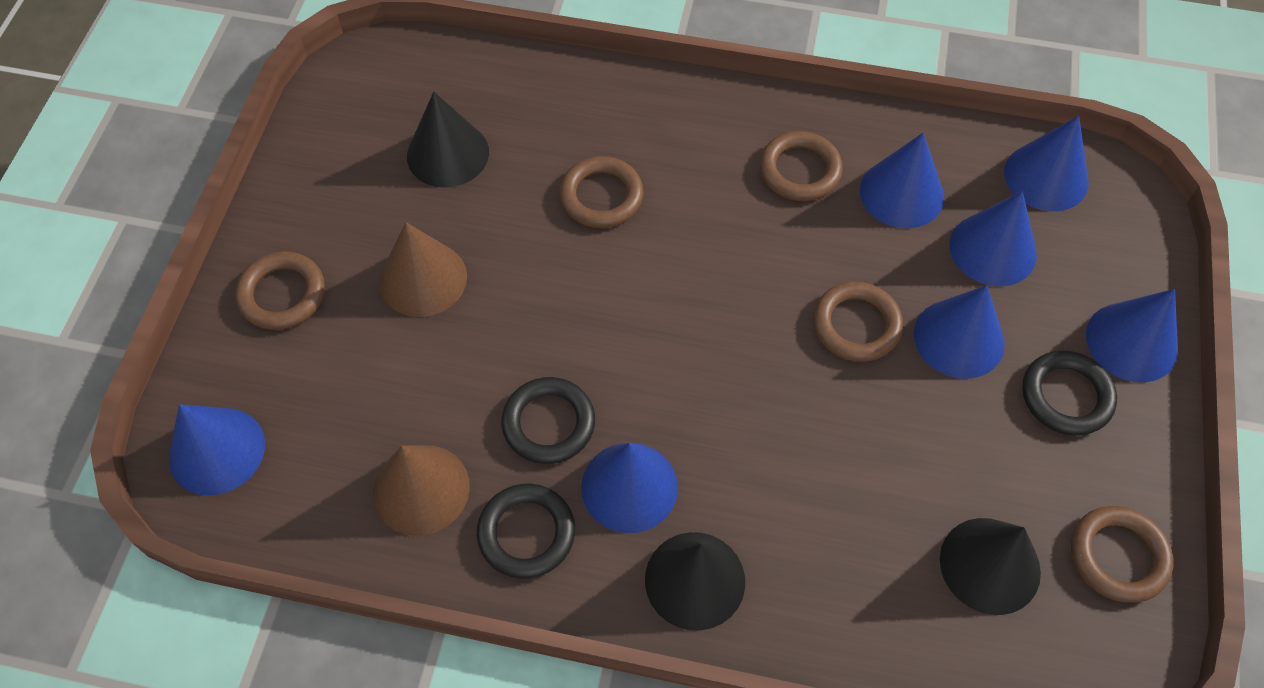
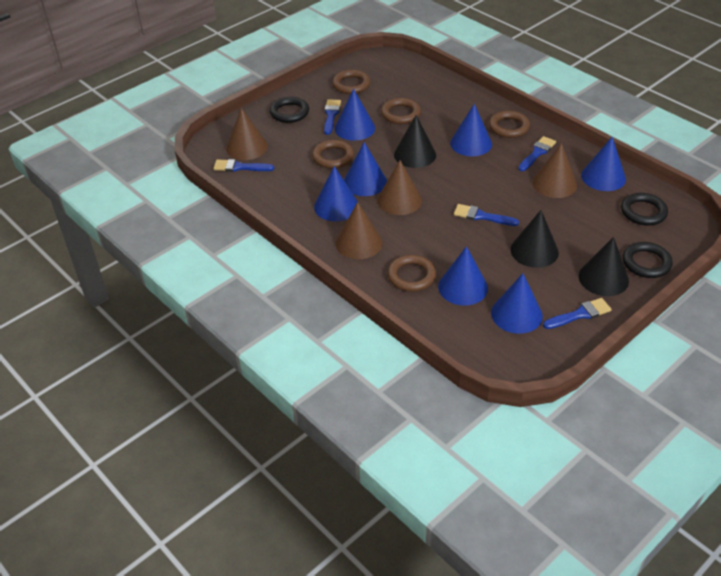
blue brush: none = 0 -> [213,159,274,172] [324,99,341,135] [454,204,519,226] [518,136,556,171] [543,298,612,329] = 5
brown cone: [373,445,470,536] [379,222,467,317] = 2 -> [226,108,268,160] [336,202,382,259] [377,160,422,215] [532,143,577,198] = 4

